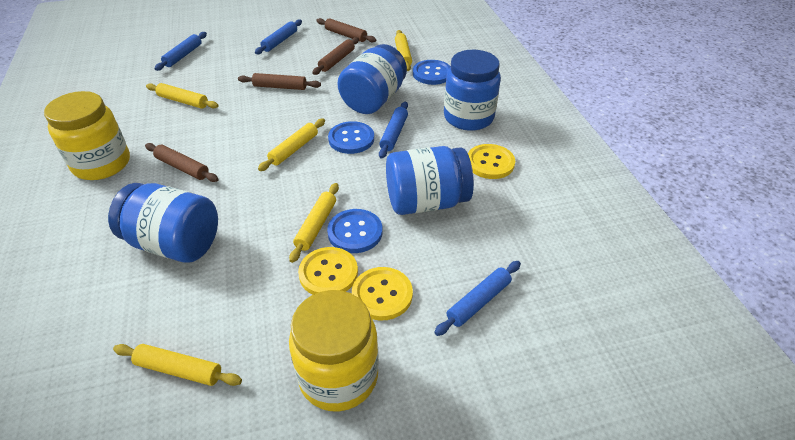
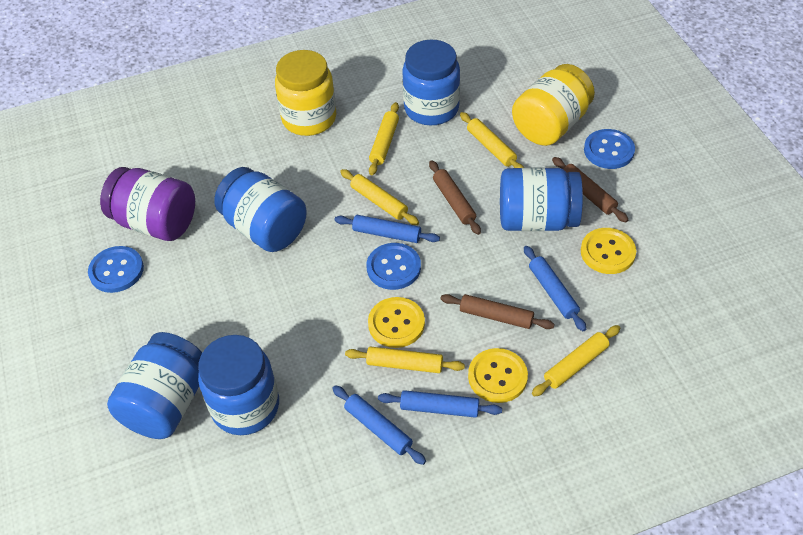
blue jar: [108,183,218,263] [338,44,407,114] [386,146,474,215] [444,50,501,131] = 4 -> [107,332,202,439] [198,335,279,435] [214,167,307,252] [402,40,460,126] [500,168,583,231] = 5
brown rolling pin: [145,143,219,182] [238,73,321,90] [312,37,359,75] [316,18,376,43] = 4 -> [429,160,481,235] [440,294,554,329] [552,157,628,222] = 3
purple jar: none = 0 -> [100,167,195,241] = 1

